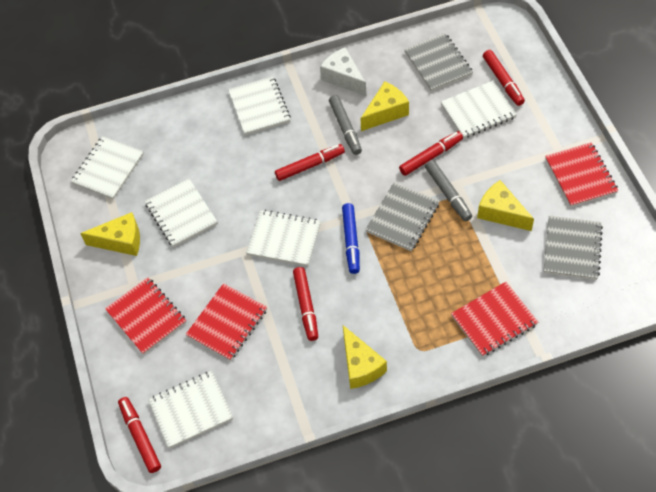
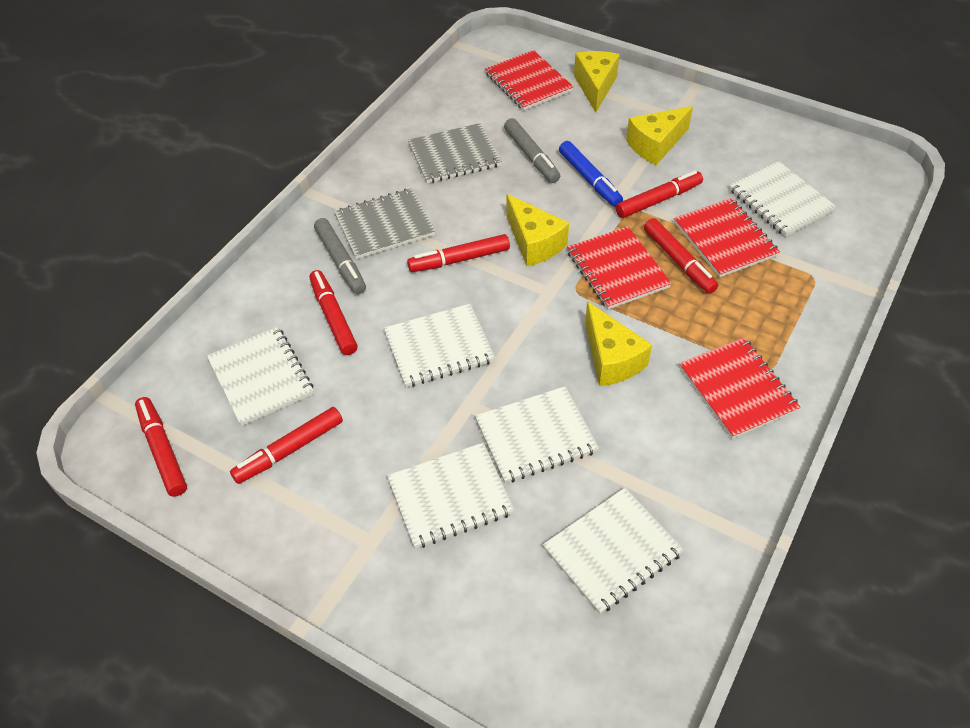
grey notebook: [365,182,439,251] [404,33,473,92] [543,215,603,280] = 3 -> [334,188,435,259] [408,123,502,183] = 2
red marker: [118,397,161,473] [275,144,345,181] [293,267,318,341] [399,131,463,176] [483,50,525,106] = 5 -> [135,397,187,497] [230,407,343,484] [309,270,358,355] [407,234,510,272] [616,171,703,218] [644,218,718,294] = 6
white cheese: [320,47,366,96] = 1 -> none = 0

